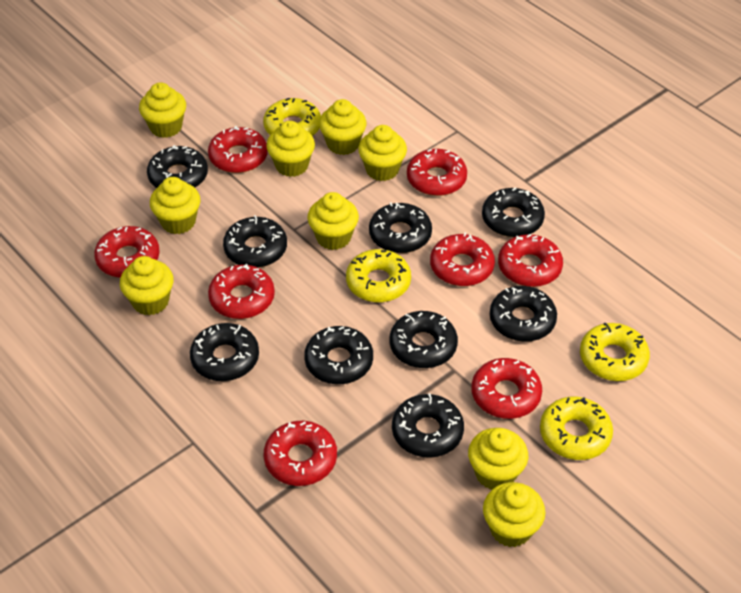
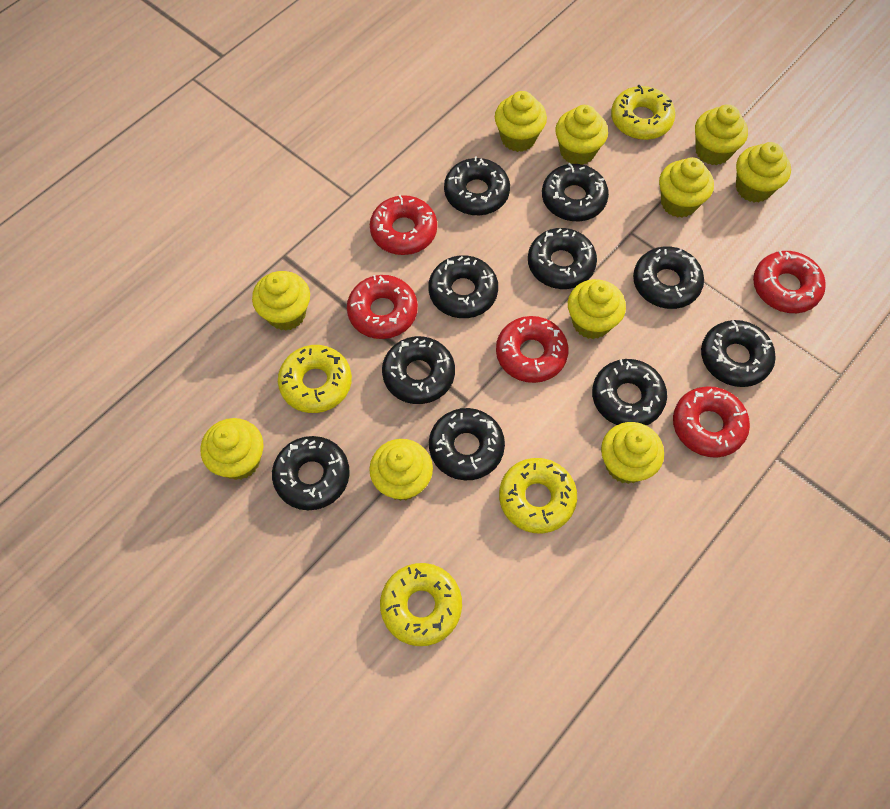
black donut: [147,145,208,188] [190,323,259,381] [223,215,287,268] [304,326,373,384] [369,202,432,253] [390,311,458,368] [392,393,464,458] [482,187,545,237] [490,286,557,342] = 9 -> [272,436,350,510] [382,336,455,404] [429,255,498,318] [429,408,505,480] [444,157,510,215] [528,228,597,289] [542,163,609,221] [592,359,667,425] [633,246,704,309] [701,320,776,387] = 10
red donut: [94,226,160,278] [208,126,268,173] [208,264,275,319] [264,421,337,486] [407,149,467,196] [430,232,495,286] [471,358,542,419] [498,234,563,287] = 8 -> [347,275,418,339] [370,195,437,255] [496,316,569,383] [673,386,750,458] [753,251,826,313] = 5
yellow cupcake: [120,256,174,315] [139,82,186,138] [150,177,200,234] [266,121,315,177] [308,192,359,250] [319,99,367,155] [358,125,407,181] [468,428,528,489] [483,482,545,547] = 9 -> [201,418,264,480] [252,271,310,331] [369,439,433,501] [495,91,547,152] [555,105,608,165] [568,279,626,339] [601,422,664,484] [659,157,714,218] [695,104,748,165] [736,142,791,203] = 10

